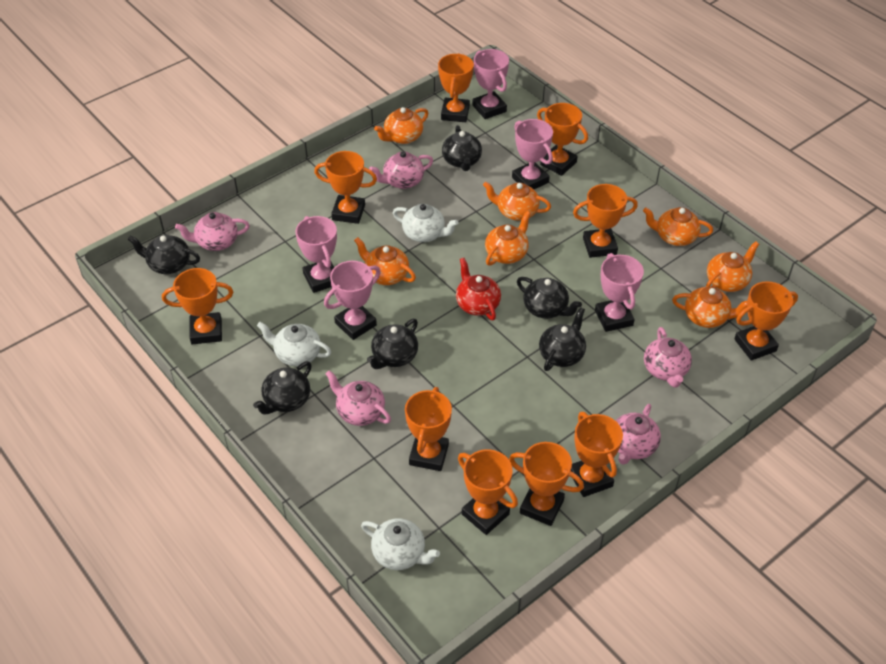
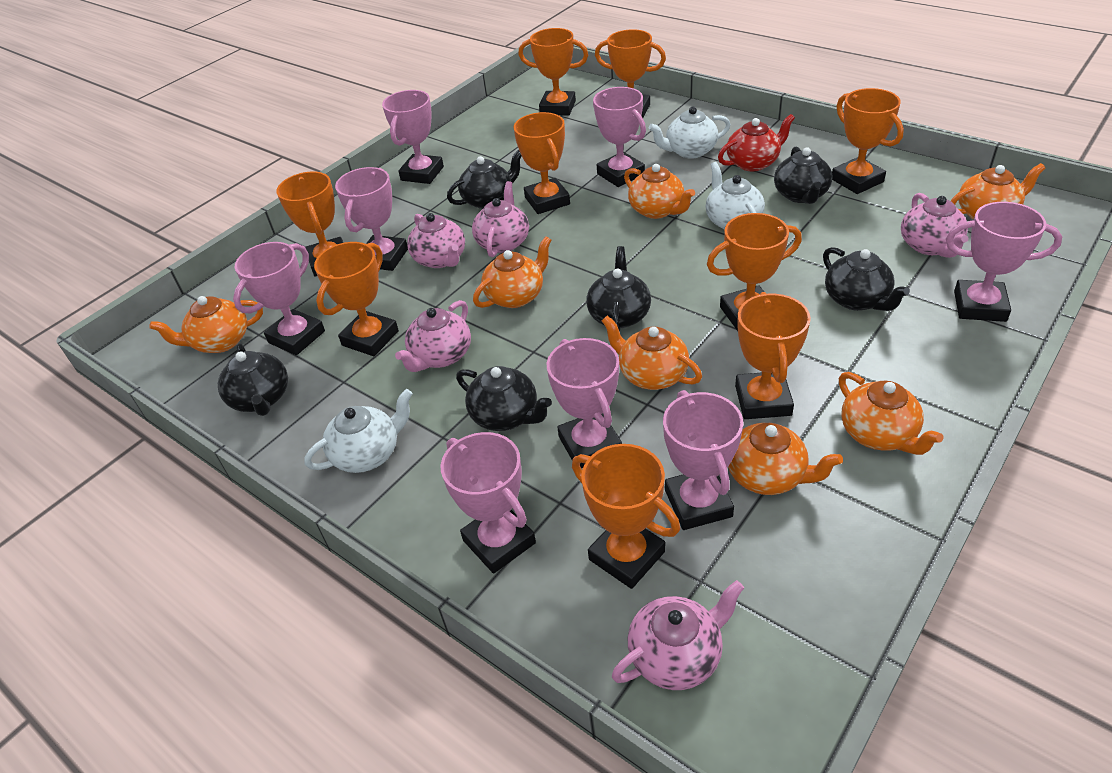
orange trophy: [162,268,233,344] [314,151,377,224] [405,387,452,471] [438,53,474,122] [458,449,518,535] [509,442,584,526] [537,103,588,176] [571,412,623,497] [573,184,638,258] [734,281,798,360] = 10 -> [276,172,343,277] [314,242,399,356] [514,112,570,214] [518,28,588,116] [572,444,680,589] [595,29,666,118] [707,213,802,331] [735,292,811,419] [832,88,904,194] = 9
pink trophy: [296,216,337,293] [324,261,381,340] [472,49,509,119] [512,119,553,189] [595,253,644,332] = 5 -> [233,242,325,355] [335,167,408,271] [382,90,444,184] [441,432,536,574] [546,338,622,468] [593,87,646,187] [663,390,743,530] [946,202,1062,322] = 8

